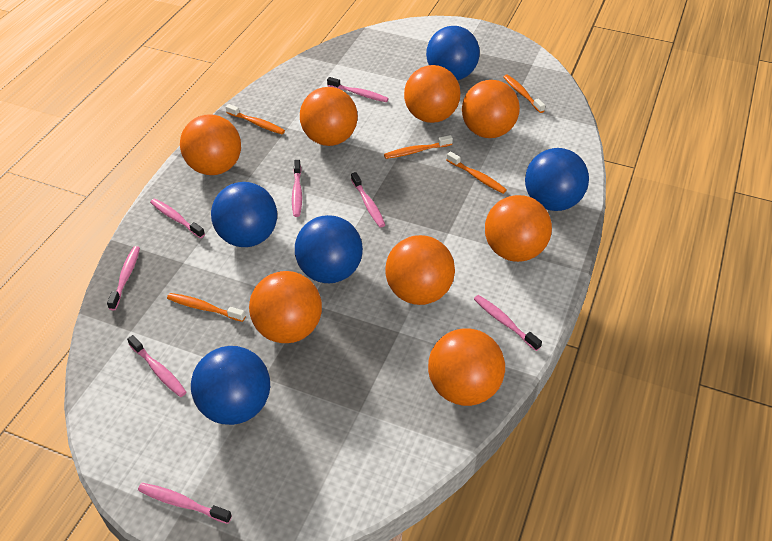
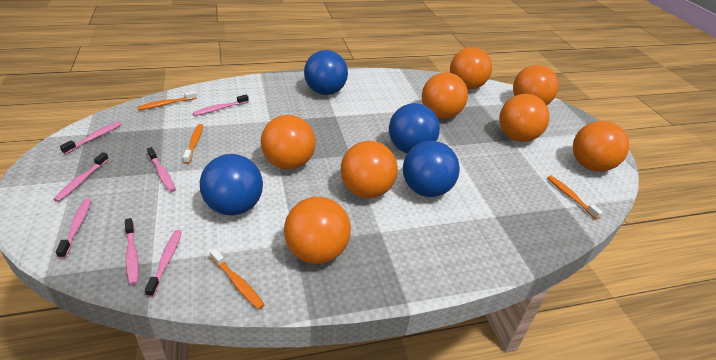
blue ball: [191,346,270,425] [211,182,277,247] [295,215,363,283] [426,26,480,80] [525,148,589,211] = 5 -> [200,154,263,215] [304,50,348,95] [389,103,440,153] [403,141,460,197] = 4
orange toothbrush: [167,293,245,322] [226,104,285,134] [384,135,453,159] [446,151,507,194] [503,74,545,113] = 5 -> [137,91,197,110] [183,124,203,164] [210,249,264,310] [547,175,603,219] = 4
pink toothbrush: [107,246,140,310] [127,335,187,397] [138,483,232,524] [150,198,205,238] [292,160,302,217] [327,77,389,102] [351,172,385,227] [474,295,542,351] = 8 -> [53,152,109,202] [56,199,92,259] [60,121,122,154] [125,218,139,285] [145,230,182,297] [147,147,176,192] [193,95,249,116] = 7

